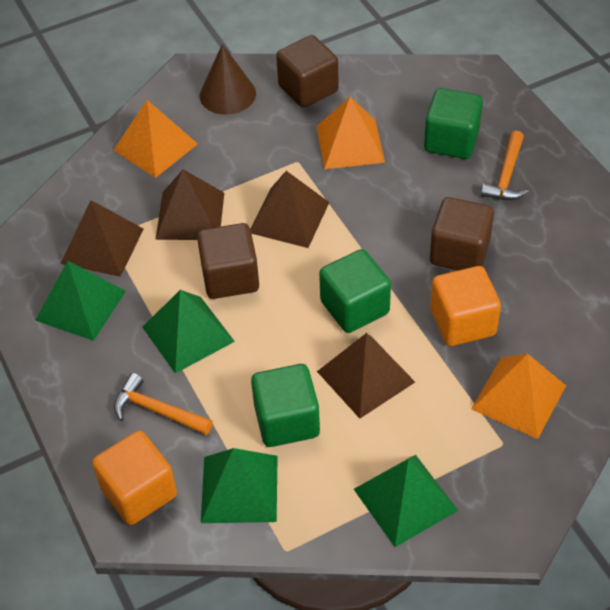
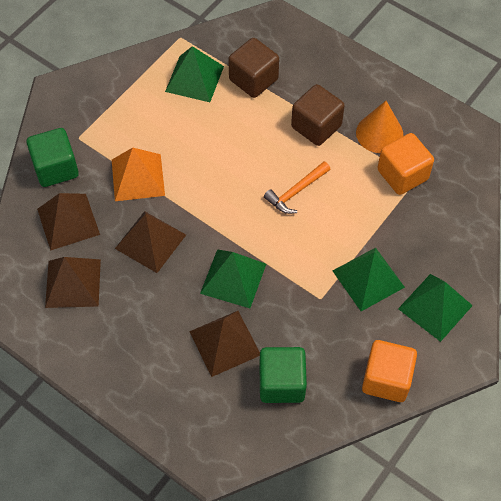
brown cone: [200,44,256,115] = 1 -> none = 0
brown cube: [197,223,259,299] [276,35,339,108] [430,197,494,270] = 3 -> [228,38,279,98] [291,84,345,146] = 2
green cube: [251,364,320,447] [319,249,391,333] [424,88,483,159] = 3 -> [26,128,79,187] [259,347,307,403] = 2
orange cone: none = 0 -> [356,101,403,153] = 1
orange hammer: [114,373,213,435] [481,131,529,200] = 2 -> [264,161,330,214] = 1
orange pyramid: [114,100,198,178] [316,97,385,169] [472,354,566,439] = 3 -> [112,148,165,201] = 1

